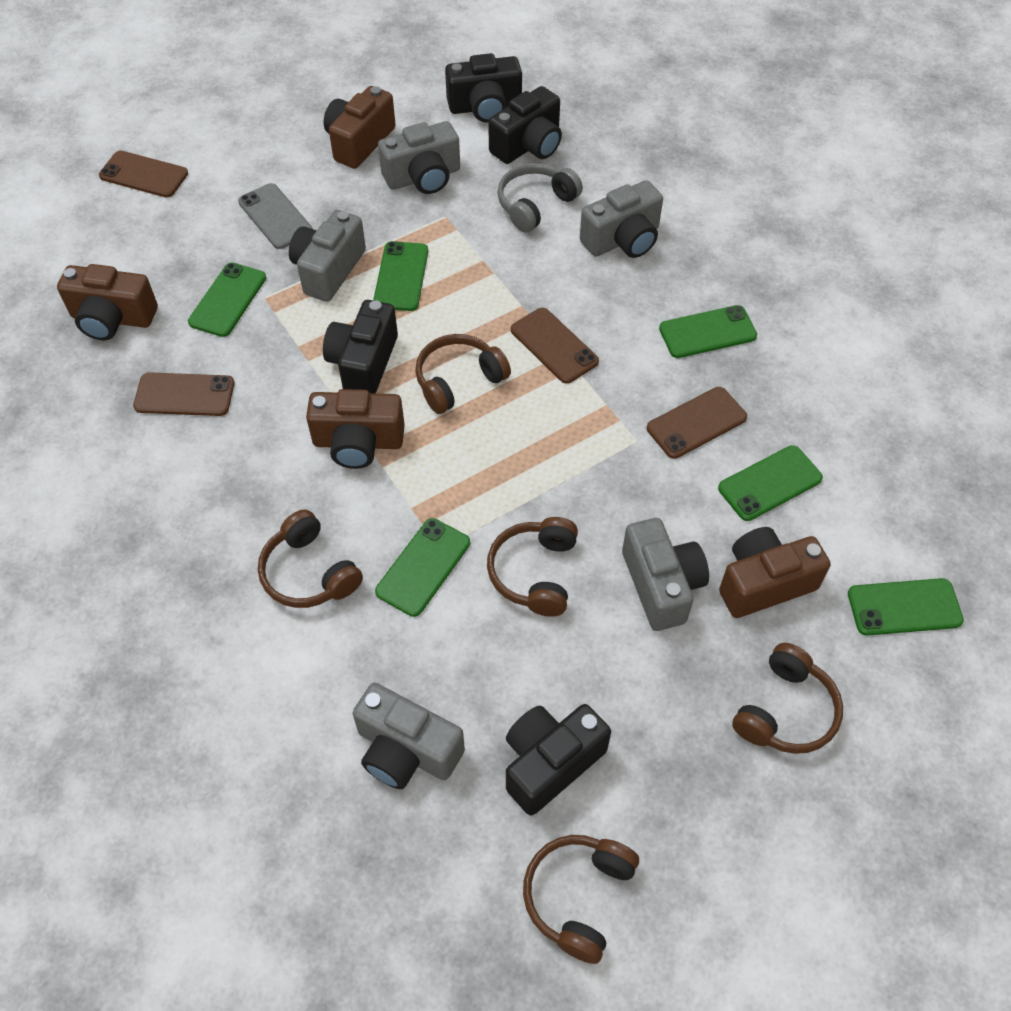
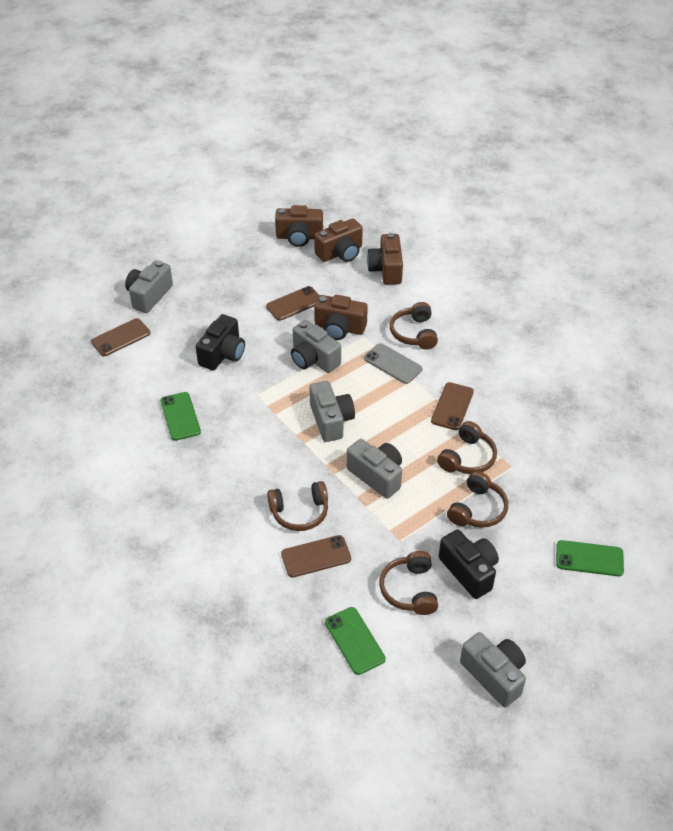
black camera: [323,300,398,394] [445,53,522,123] [488,86,562,164] [506,704,611,816] = 4 -> [196,314,245,370] [439,530,499,599] = 2
green phone: [188,263,266,337] [373,241,428,311] [375,518,470,617] [659,305,757,358] [718,445,823,521] [848,578,964,636] = 6 -> [160,392,201,441] [325,607,386,675] [556,540,624,576] = 3
grey headphones: [497,163,583,232] = 1 -> none = 0

